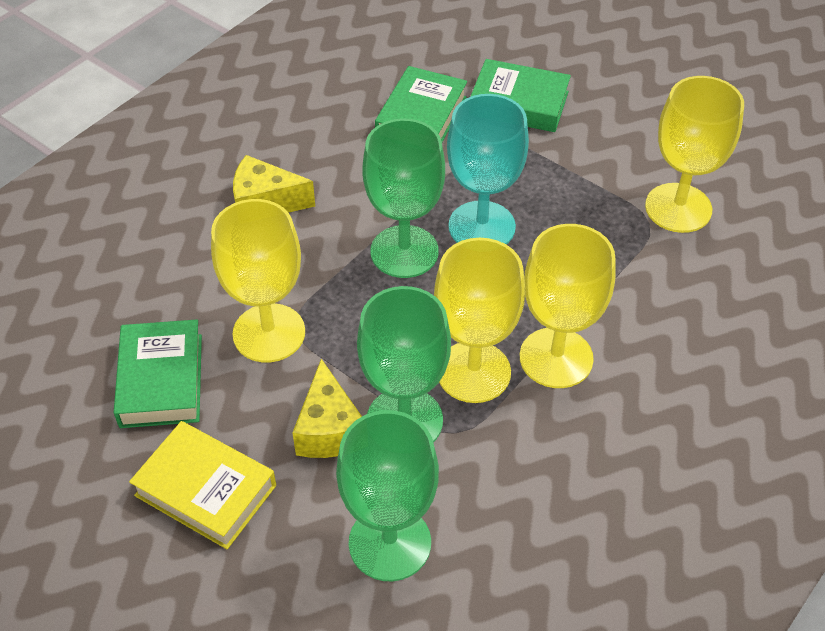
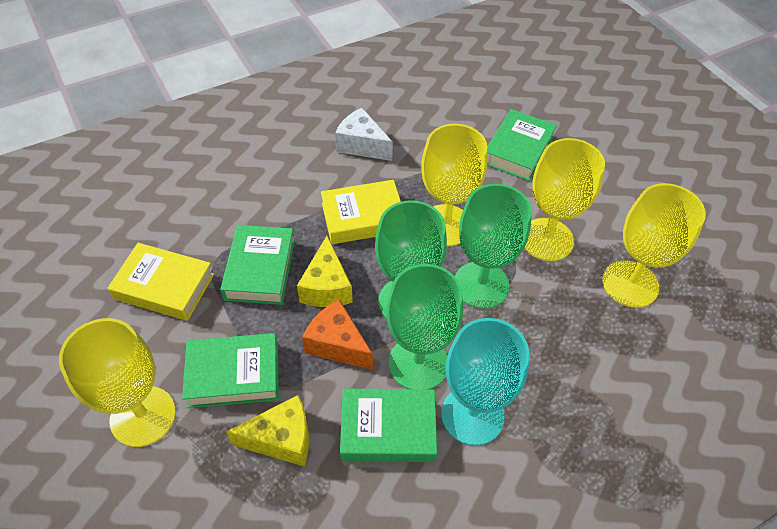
green book: [114,319,202,428] [375,66,467,142] [470,59,571,132] = 3 -> [182,333,279,408] [220,225,295,305] [340,388,437,462] [487,109,557,181] = 4
orange cheese: none = 0 -> [302,299,373,370] = 1
white cheese: none = 0 -> [335,108,393,161] = 1
yellow book: [129,421,276,549] = 1 -> [108,243,214,321] [321,180,401,244] = 2

